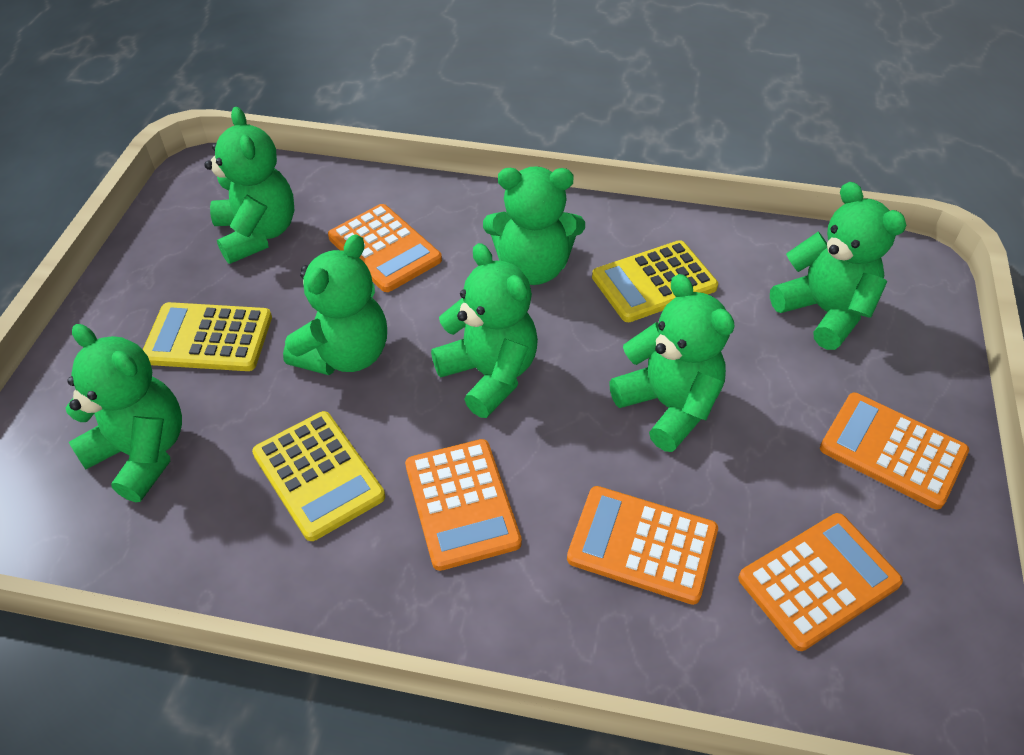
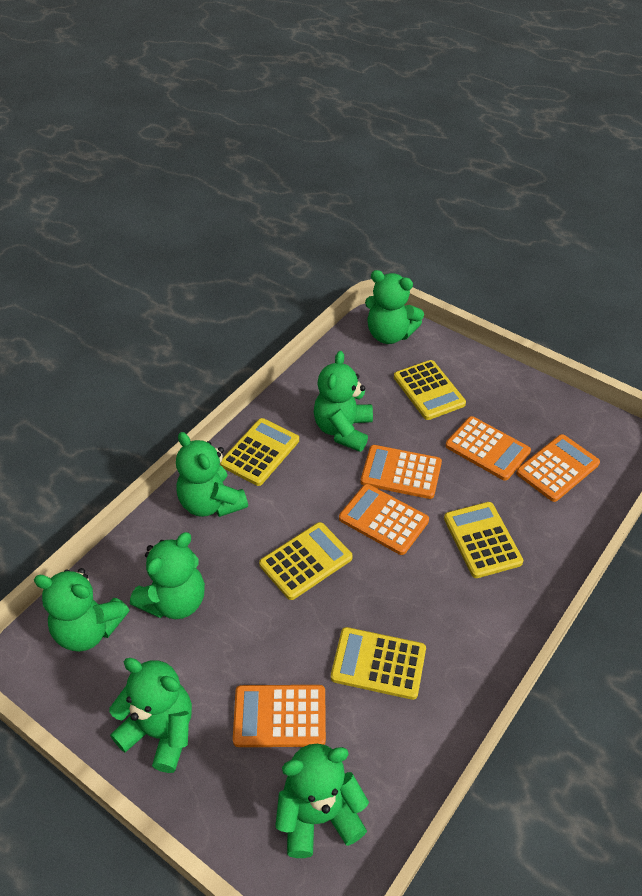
yellow calculator: [143,302,272,371] [252,411,385,541] [592,240,718,322] = 3 -> [220,418,299,486] [259,522,353,600] [331,627,426,700] [394,360,466,420] [444,502,523,578] = 5

